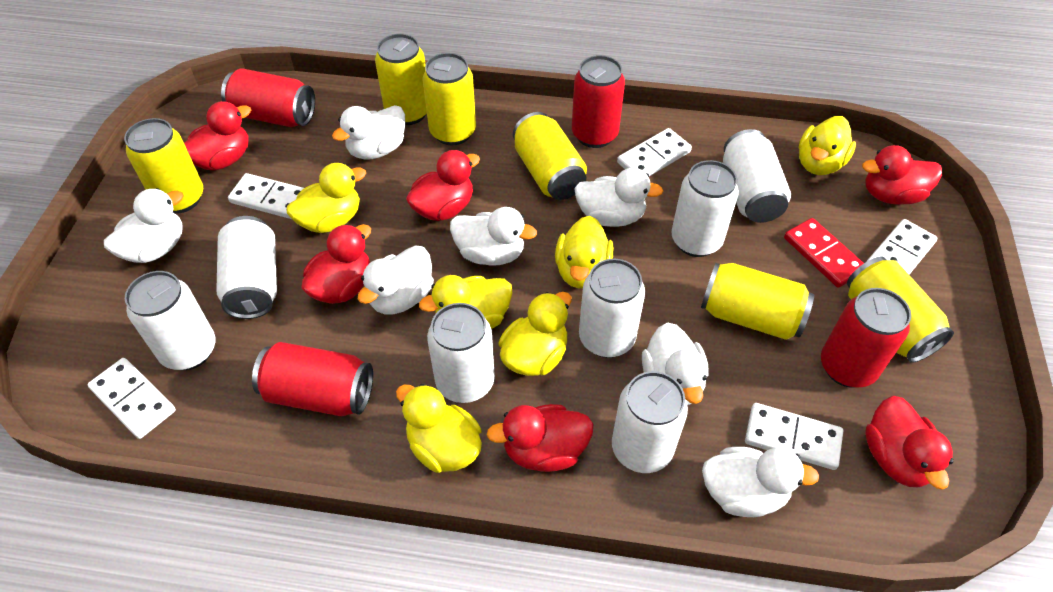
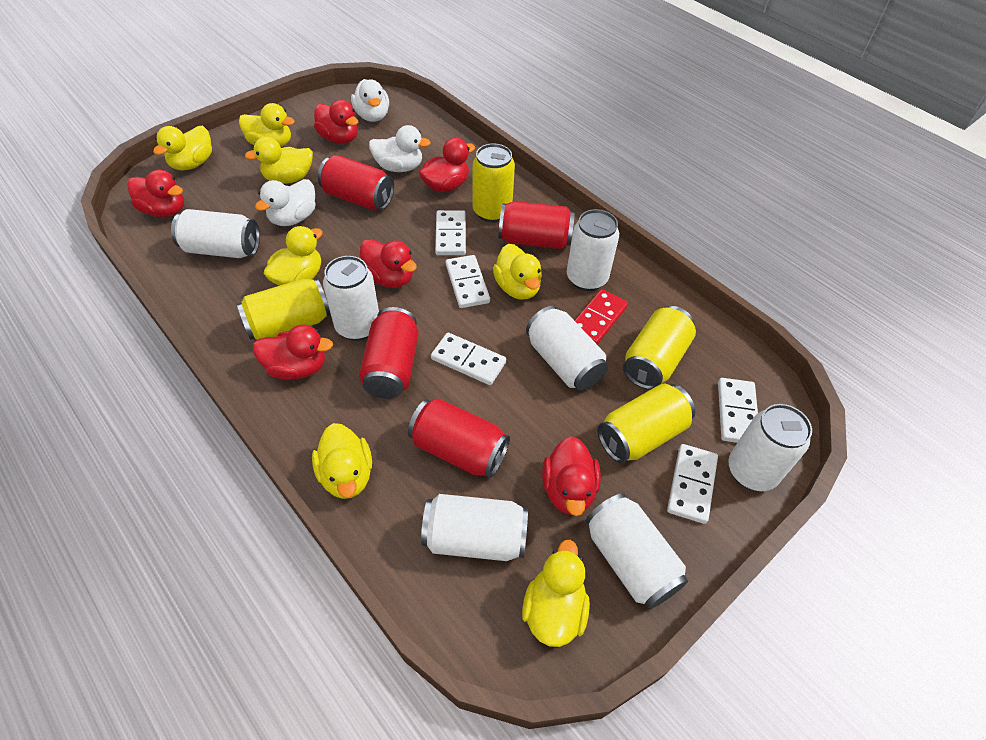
white duck: [104,188,184,263] [332,105,405,160] [358,246,434,314] [450,207,537,266] [574,168,663,227] [642,323,708,405] [702,447,819,517] = 7 -> [255,179,316,226] [351,79,389,122] [369,125,431,172] = 3
yellow can: [124,118,203,214] [375,34,427,125] [423,53,476,145] [513,112,587,200] [701,263,814,340] [847,257,954,363] = 6 -> [237,278,331,340] [473,143,515,223] [597,384,695,463] [623,306,696,389] = 4
yellow duck: [286,163,366,233] [396,384,482,473] [419,275,513,329] [498,292,572,376] [555,216,614,289] [799,116,856,175] = 6 -> [153,126,212,170] [239,103,295,147] [245,136,313,184] [264,226,323,286] [312,423,372,499] [493,244,542,300] [522,540,590,647] = 7

